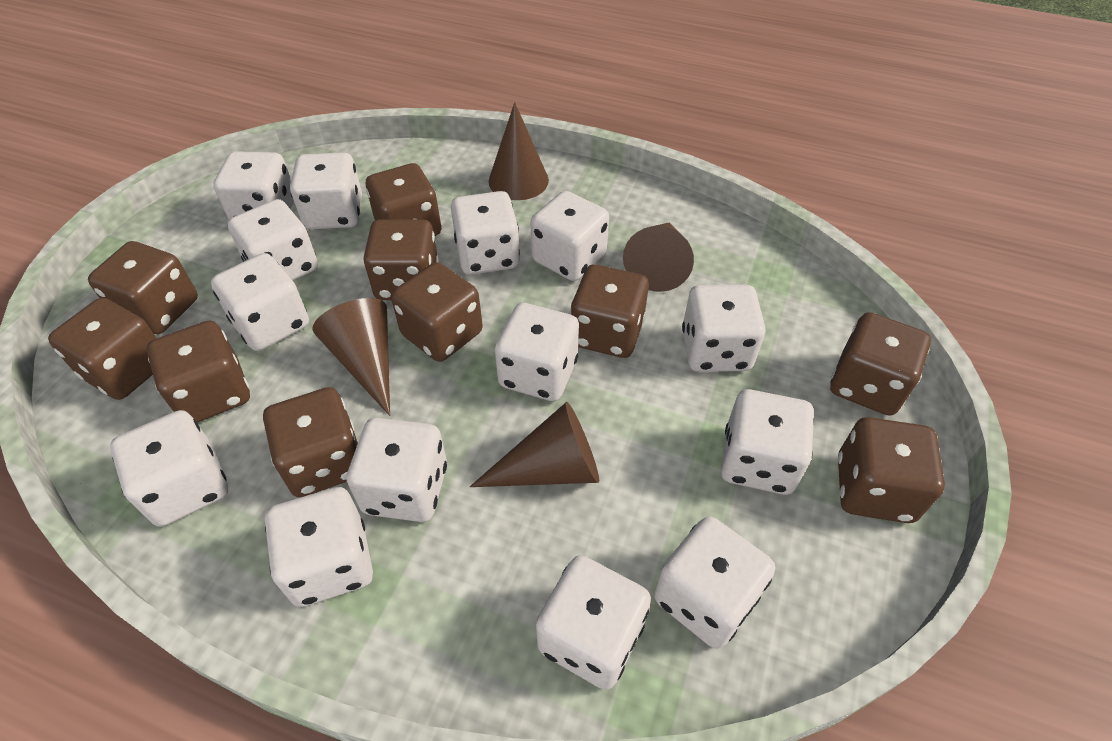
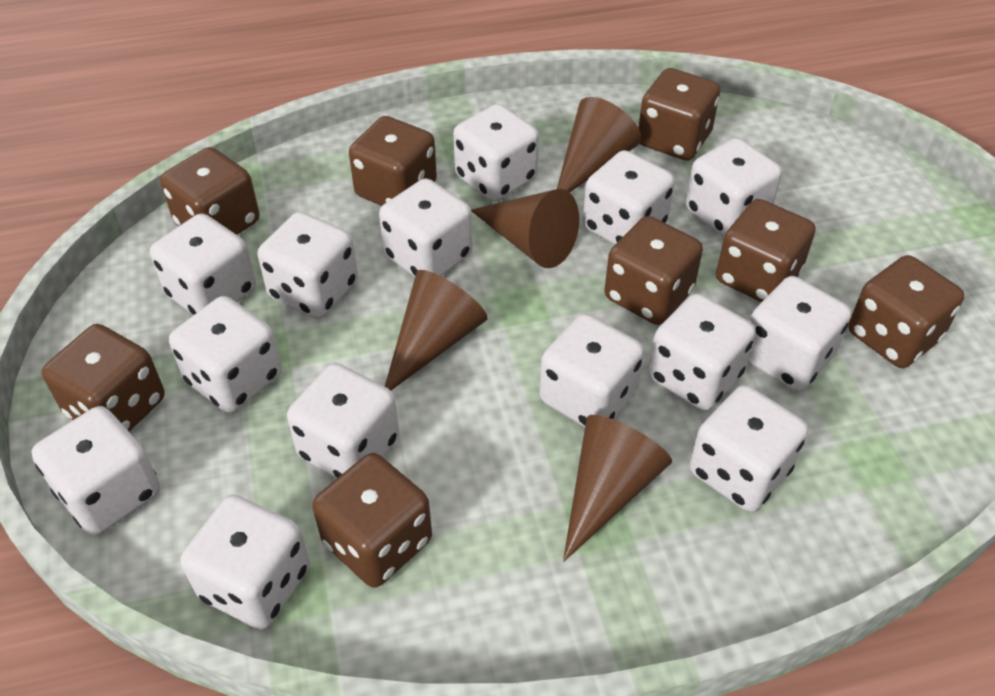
brown dice: [48,298,157,400] [88,241,198,334] [146,321,250,423] [263,387,358,497] [363,219,439,300] [366,163,441,236] [391,262,483,362] [571,264,649,358] [830,312,931,416] [838,417,945,523] = 10 -> [42,324,165,431] [160,147,259,235] [312,453,432,588] [349,116,437,206] [605,216,703,325] [638,68,720,161] [716,199,816,302] [848,255,964,368] = 8

